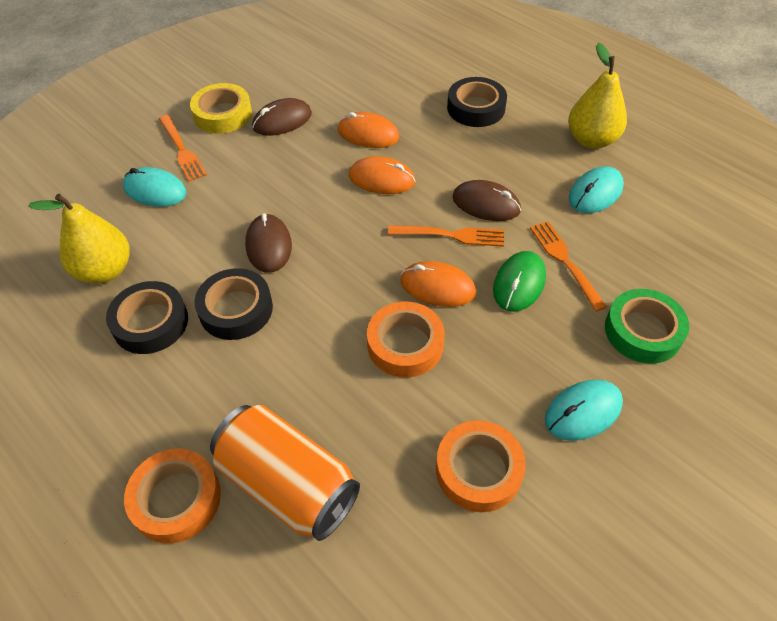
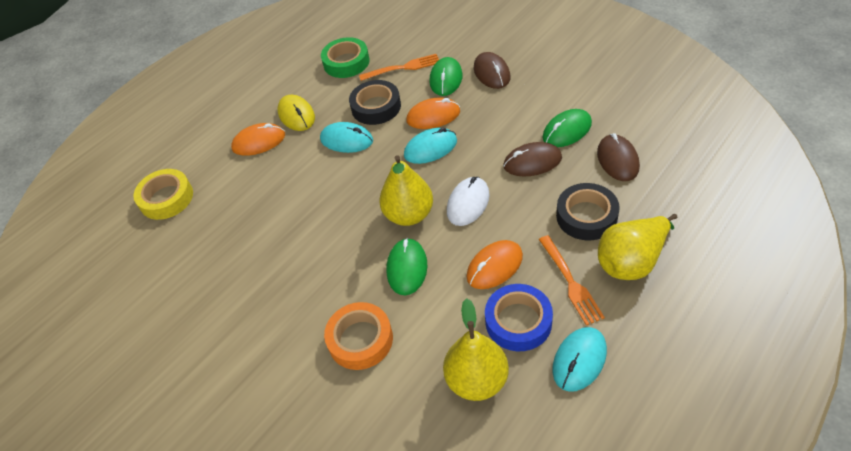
black tape: [106,281,188,354] [194,268,273,340] [447,77,507,127] = 3 -> [349,80,401,125] [556,183,620,240] = 2
blue tape: none = 0 -> [485,284,553,351] = 1
green mouse: [493,251,546,312] = 1 -> [387,238,428,295] [429,57,463,96] [542,109,592,147] = 3
orange can: [210,405,360,541] = 1 -> none = 0
orange fork: [159,115,207,182] [388,225,504,247] [530,221,607,312] = 3 -> [359,54,439,81] [539,235,605,325] = 2
orange tape: [124,449,221,544] [367,302,445,378] [436,420,526,512] = 3 -> [324,302,393,370] = 1
white mouse: none = 0 -> [447,177,490,226] = 1
yellow mouse: none = 0 -> [277,95,315,131] = 1
yellow pear: [28,194,130,284] [568,43,627,149] = 2 -> [379,155,433,226] [443,298,509,401] [598,214,677,280] = 3

